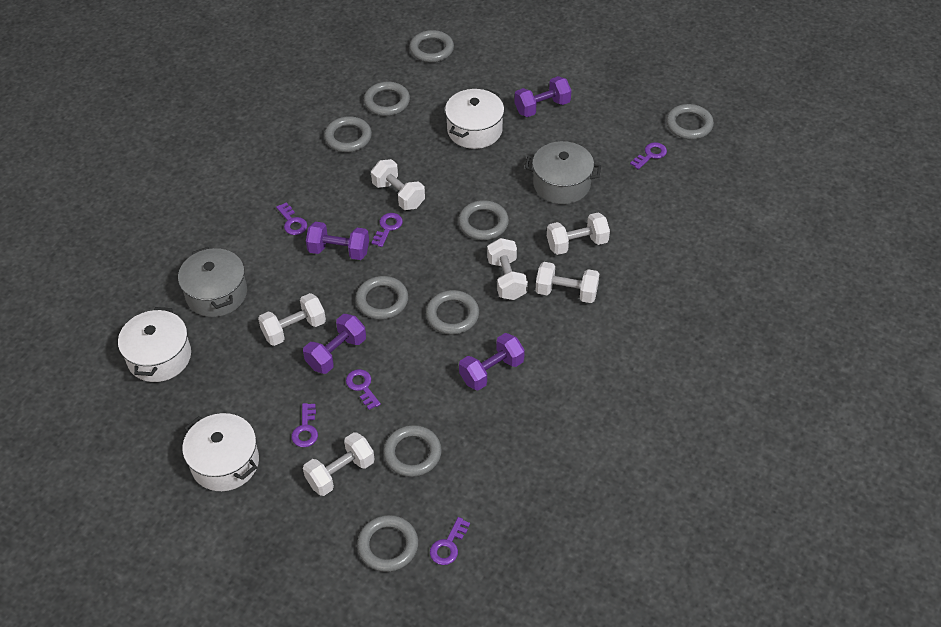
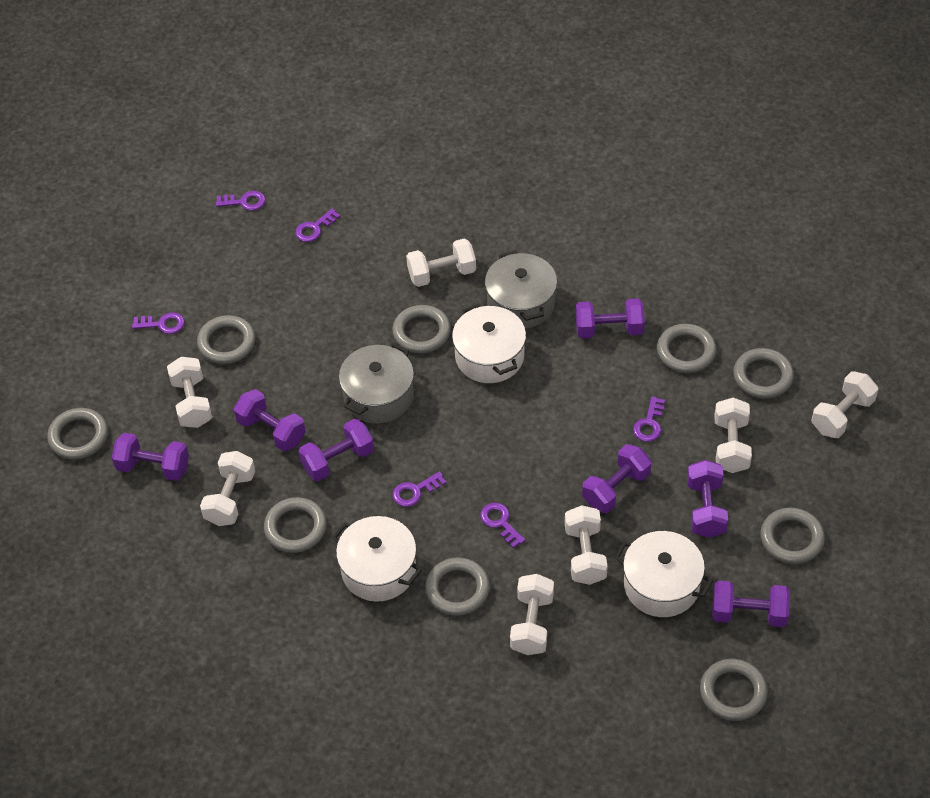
purple dumbbell: [303,314,366,374] [306,222,369,260] [459,333,525,391] [514,76,572,117] = 4 -> [112,433,189,481] [234,389,306,451] [299,419,374,481] [576,298,645,339] [582,444,652,513] [687,460,728,538] [712,581,790,627] = 7
white dumbbell: [258,293,326,346] [303,432,375,496] [371,159,425,210] [487,238,528,300] [536,262,599,303] [547,212,610,255] = 6 -> [167,357,212,428] [200,451,255,526] [406,238,476,287] [510,574,554,655] [565,505,608,585] [714,397,752,473] [812,371,878,438] = 7

